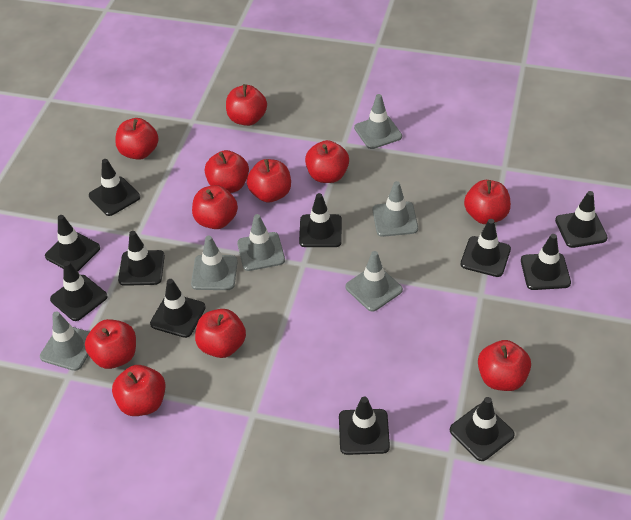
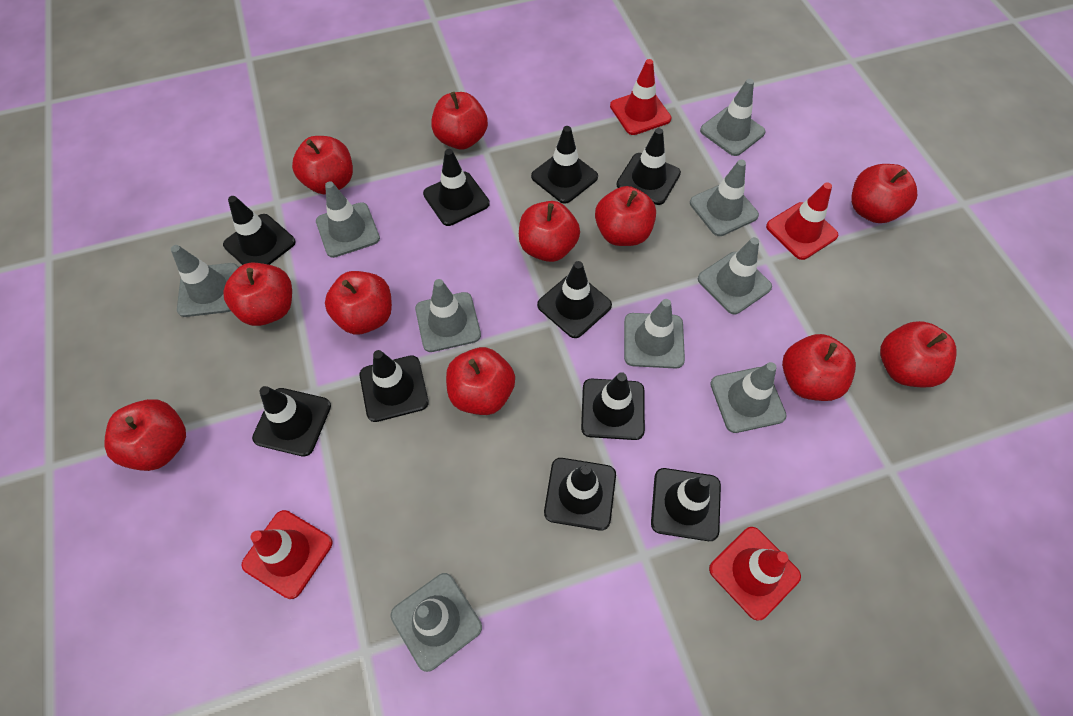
black traffic cone: [45,215,100,272] [50,261,107,321] [89,159,140,216] [118,231,165,286] [150,279,206,338] [299,193,342,247] [339,397,390,455] [450,397,515,461] [460,219,511,277] [521,234,571,290] [555,191,608,248] = 11 -> [223,196,296,265] [252,386,331,456] [360,350,429,422] [423,149,490,226] [531,126,598,204] [537,261,612,338] [544,458,616,531] [581,372,645,440] [617,128,681,205] [651,468,721,541] = 10
grey traffic cone: [40,311,90,371] [191,235,238,290] [237,214,285,271] [345,251,403,312] [354,94,402,149] [373,181,418,237] = 6 -> [171,245,239,317] [316,181,380,258] [391,573,482,672] [415,279,481,352] [624,299,685,369] [690,160,759,236] [698,237,772,314] [700,79,765,156] [710,362,787,433] = 9
red traffic cone: none = 0 -> [242,510,332,599] [610,59,671,135] [709,527,801,621] [766,182,838,260] = 4

